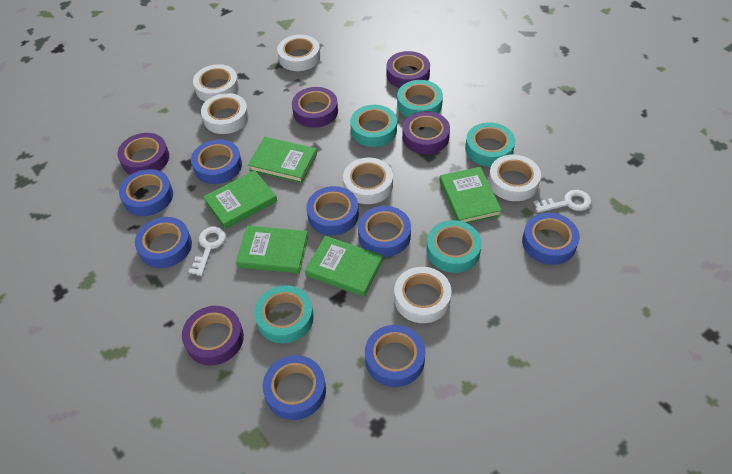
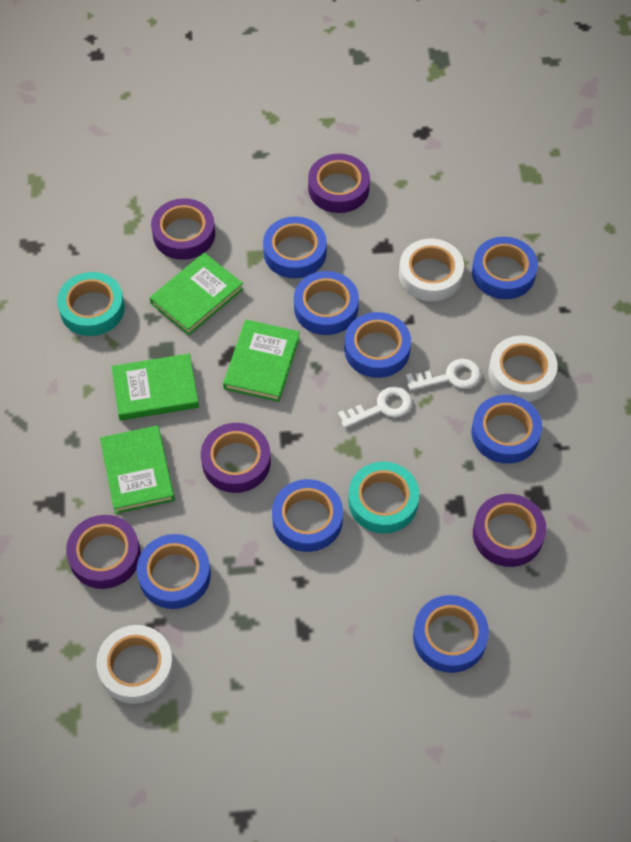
green book: [203,170,277,229] [236,226,308,274] [248,137,317,183] [305,236,383,297] [439,167,502,224] = 5 -> [100,425,175,514] [112,354,199,421] [150,253,243,335] [223,320,300,402] = 4
turquoise tape: [254,285,314,343] [350,105,397,147] [397,80,443,118] [426,220,482,273] [465,122,515,167] = 5 -> [57,272,125,336] [348,462,419,534] = 2
white tape: [193,64,239,102] [201,93,249,134] [277,35,320,71] [343,158,393,204] [394,267,452,323] [488,154,541,201] = 6 -> [96,625,174,704] [399,239,464,301] [488,335,558,402] = 3

